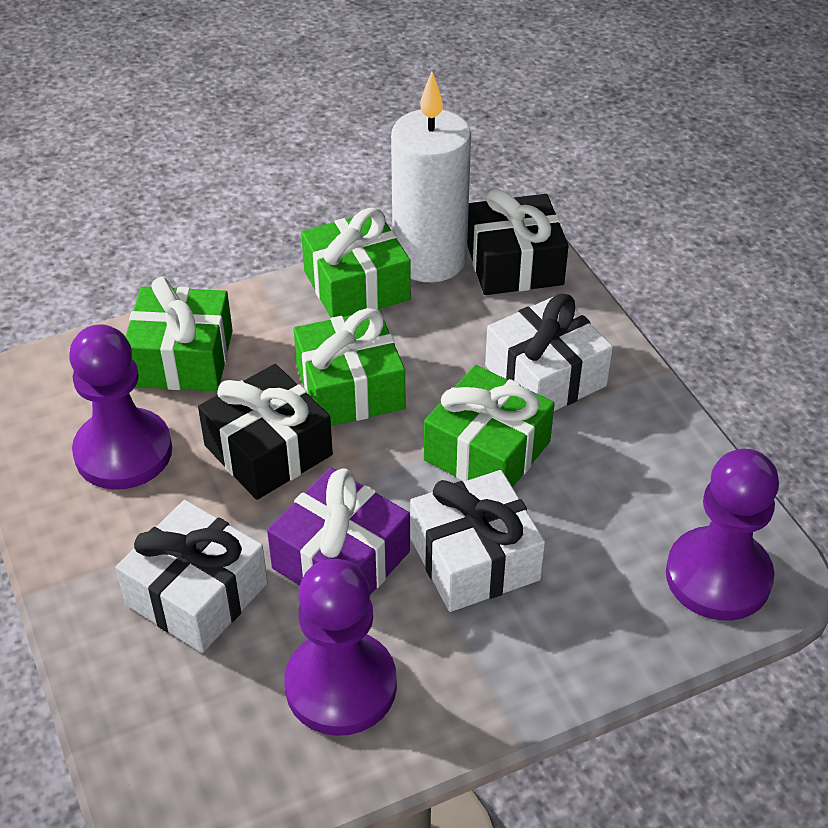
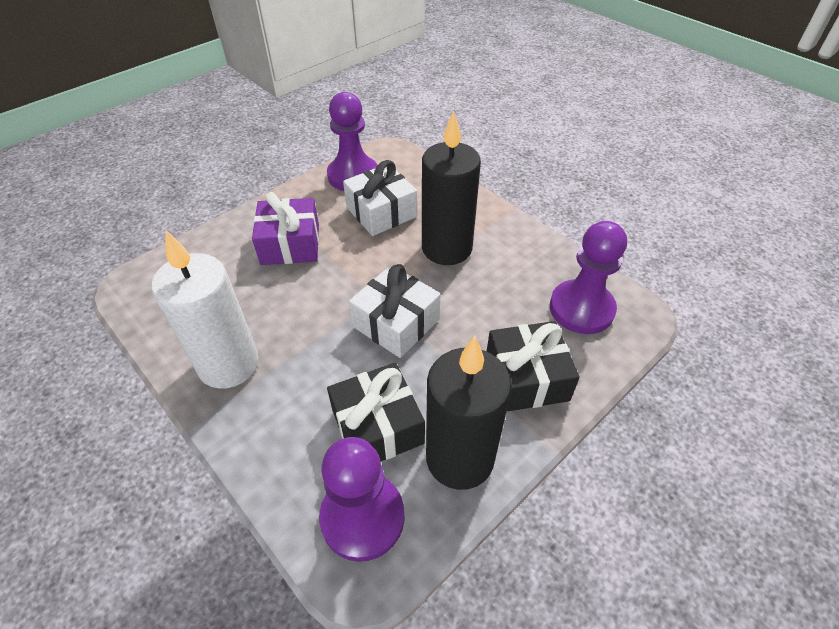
black candle: none = 0 -> [422,111,481,265] [426,336,512,490] = 2
green gift: [125,277,233,391] [293,308,405,426] [301,208,411,318] [424,365,555,487] = 4 -> none = 0
white gift: [116,500,268,653] [410,470,545,612] [485,294,613,411] = 3 -> [343,160,417,236] [349,264,441,358] = 2

